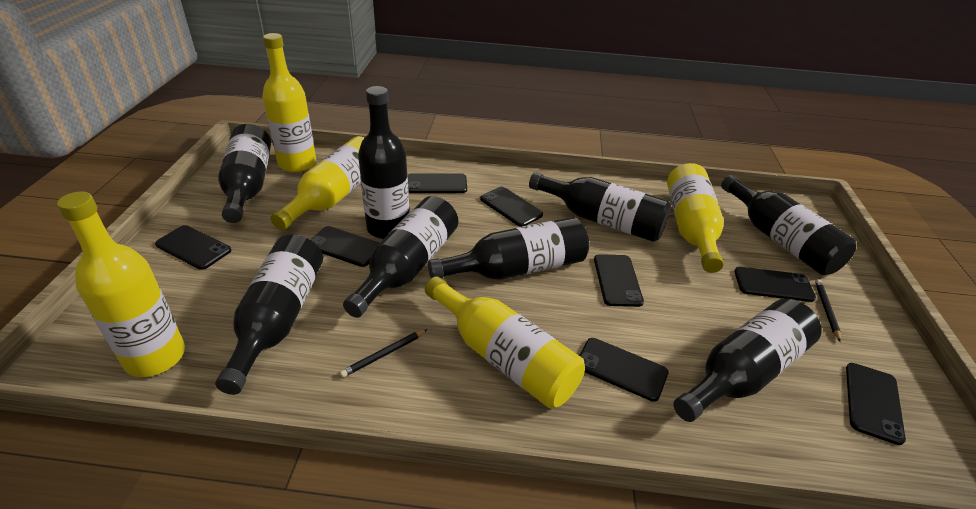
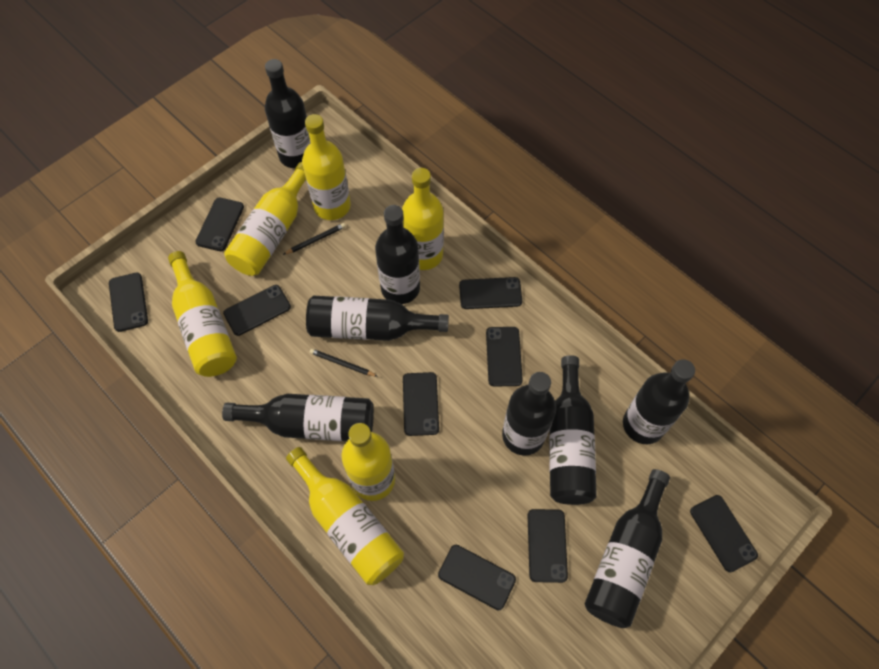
black phone: [155,225,232,270] [311,226,380,267] [408,173,467,193] [480,187,543,227] [579,338,669,402] [594,254,644,307] [734,267,816,302] [846,363,906,445] = 8 -> [109,272,148,332] [195,198,244,251] [223,285,291,336] [403,372,439,436] [438,545,516,610] [459,277,522,309] [486,327,523,387] [528,509,568,583] [690,495,758,572] = 9
yellow bottle: [57,191,185,377] [262,33,316,172] [270,136,365,230] [425,277,585,408] [667,163,724,273] = 5 -> [168,251,237,377] [224,162,306,276] [286,447,404,585] [302,114,351,220] [342,423,395,501] [402,168,444,270] = 6

